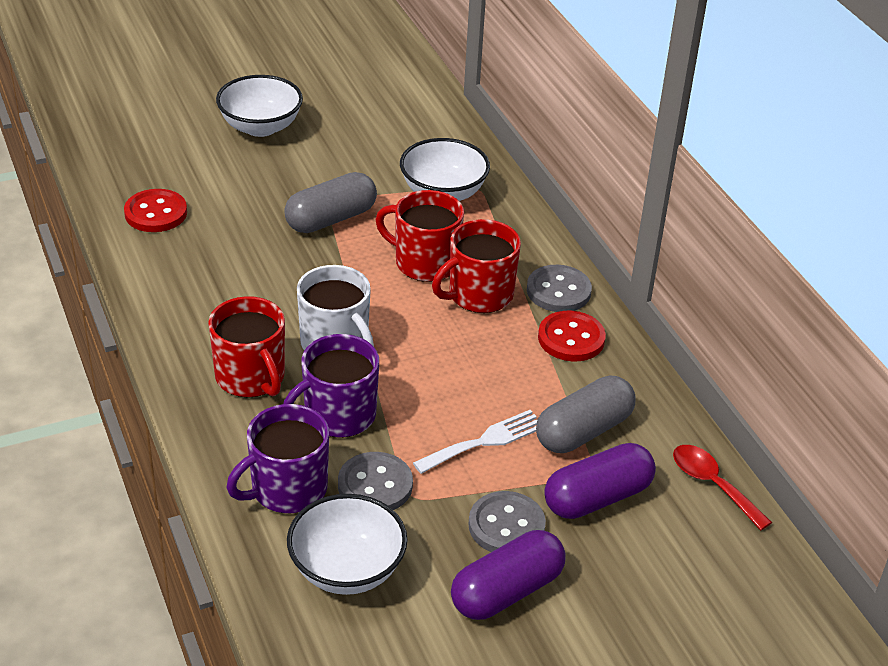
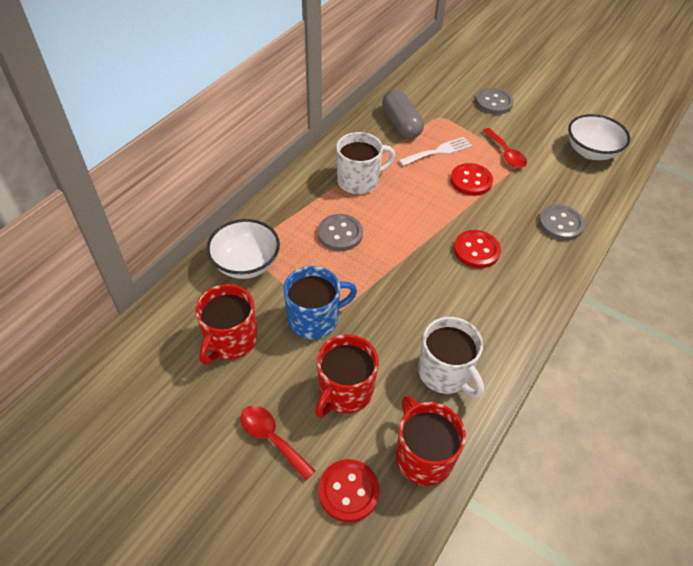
blue mug: none = 0 -> [283,266,357,339] = 1
grey capsule: [284,172,377,233] [536,375,635,453] = 2 -> [382,90,424,139] = 1
purple capsule: [451,530,566,620] [544,443,656,519] = 2 -> none = 0
purple mug: [226,404,329,513] [283,334,379,438] = 2 -> none = 0
red button: [124,189,187,232] [538,311,606,361] = 2 -> [318,459,380,522] [450,163,493,196] [454,230,501,268] = 3
red spoon: [673,445,772,530] = 1 -> [240,405,315,480] [483,128,527,168] = 2
white bowl: [216,75,303,137] [287,494,407,595] [400,138,490,201] = 3 -> [206,219,280,279] [568,114,630,160] = 2
white mug: [297,265,374,350] = 1 -> [336,132,395,195] [418,317,484,398] = 2

